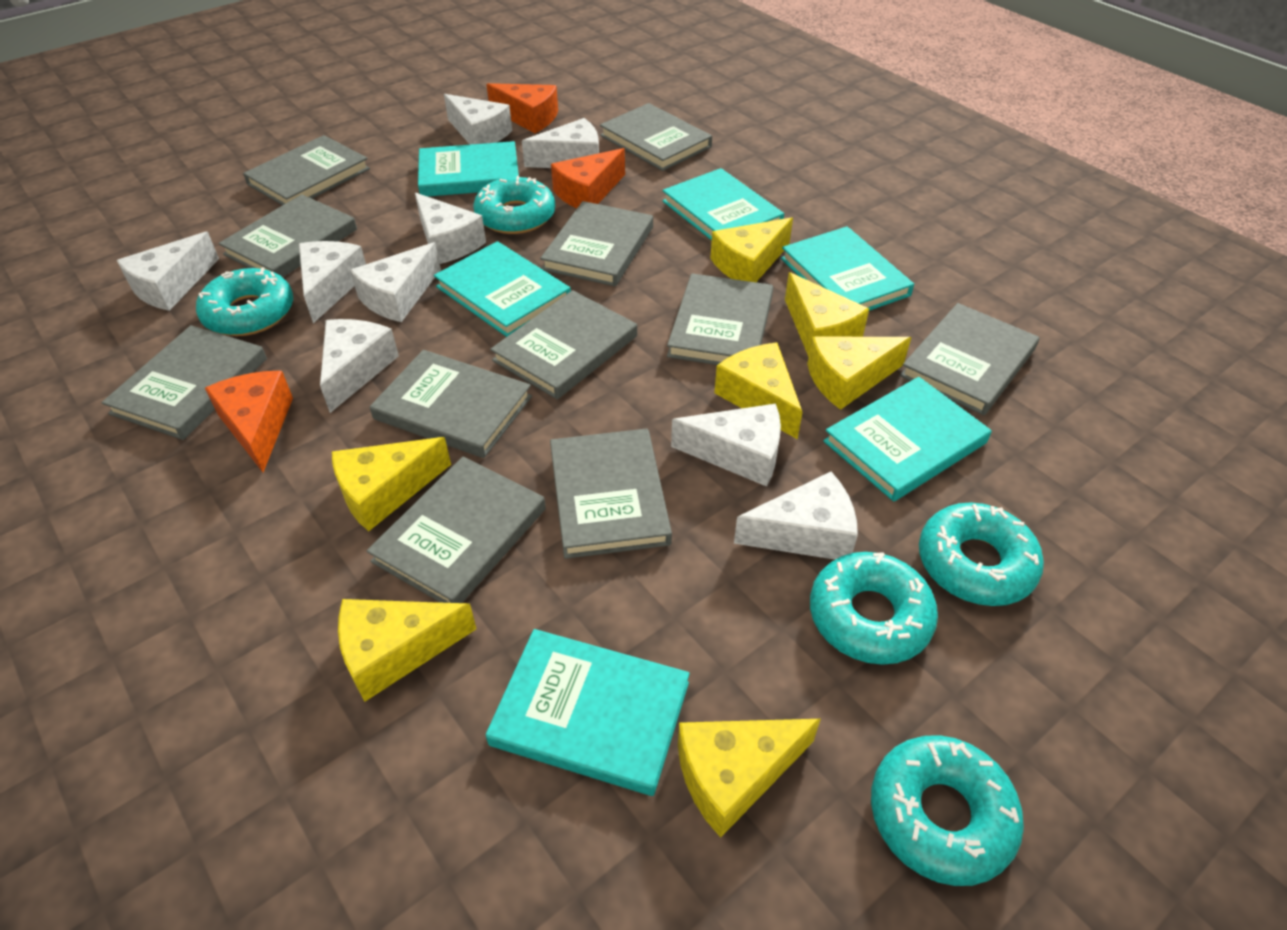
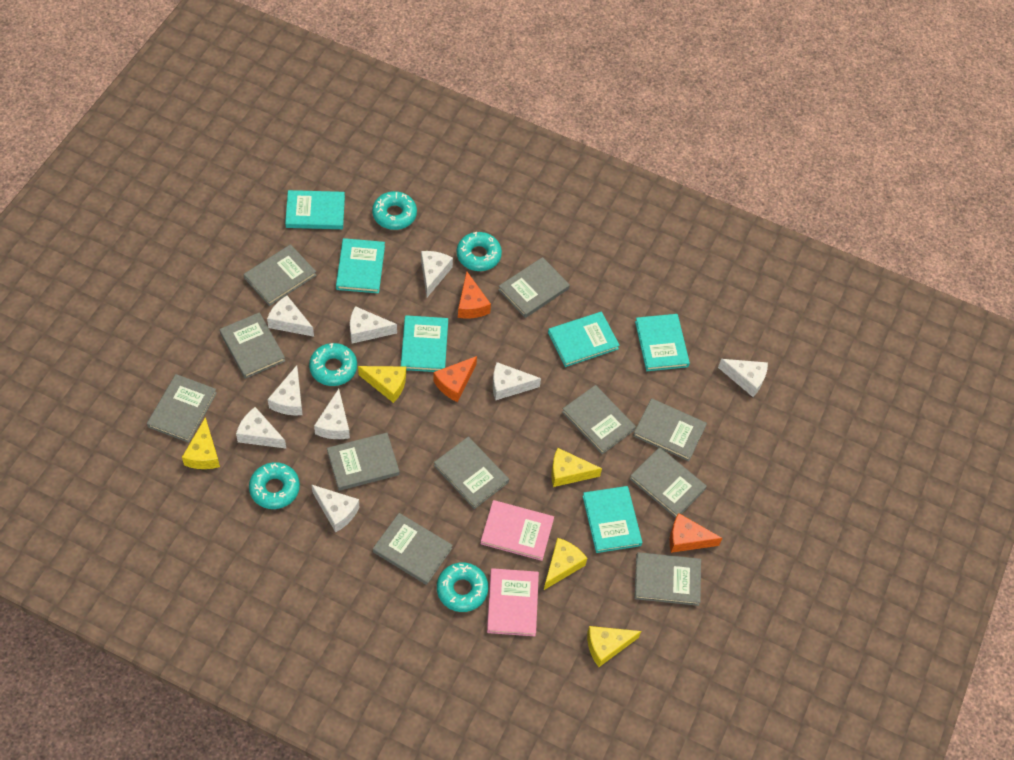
pink book: none = 0 -> [480,500,554,561] [487,568,539,636] = 2
yellow cheese: [332,437,451,531] [338,599,476,702] [678,719,821,838] [710,217,793,282] [714,342,803,439] [785,272,869,357] [807,337,911,410] = 7 -> [182,417,220,469] [358,366,406,403] [544,538,587,590] [551,448,602,487] [587,626,641,667] = 5

